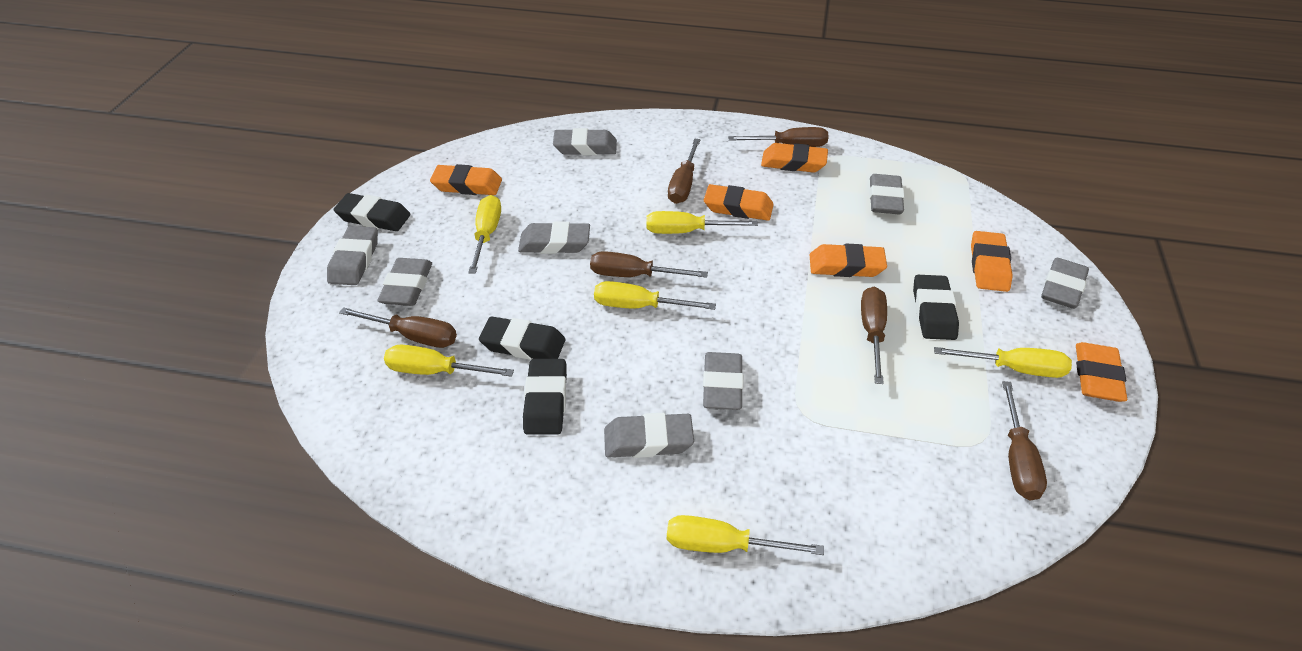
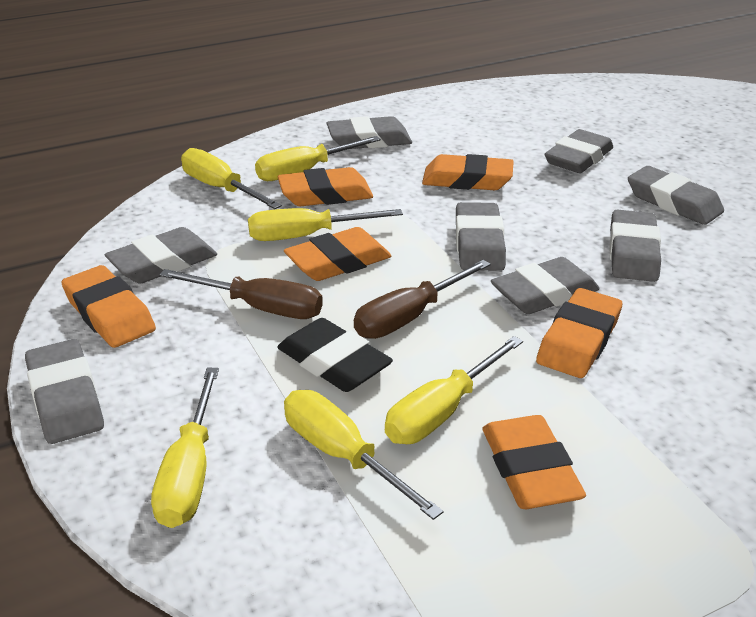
black eraser: [333,193,411,231] [479,316,565,360] [523,359,567,435] [913,275,959,340] = 4 -> [277,318,393,392] = 1
brown screwdriver: [339,307,457,348] [590,251,708,278] [668,138,701,204] [728,127,828,147] [861,287,887,384] [1002,381,1047,500] = 6 -> [159,269,323,319] [354,260,491,339] = 2

